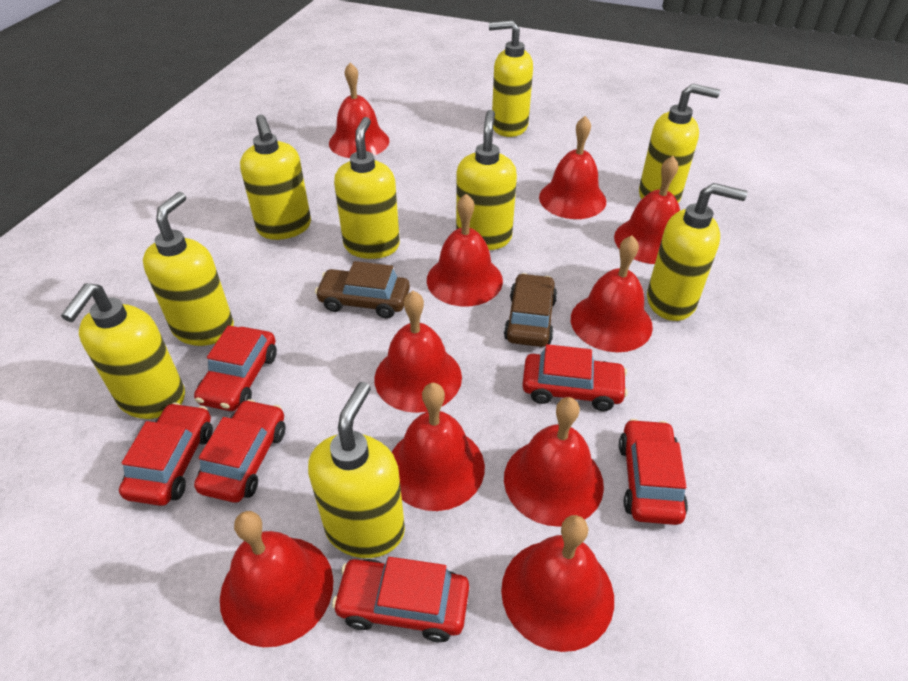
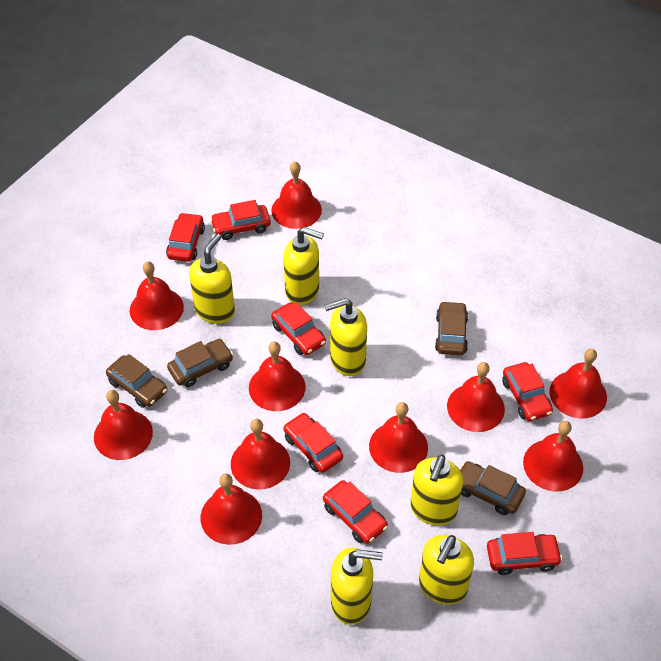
brown car: [315,261,410,319] [504,273,557,347] = 2 -> [106,354,167,408] [167,339,233,387] [435,301,468,355] [460,461,526,515] = 4
red car: [119,403,213,506] [194,325,277,411] [194,399,286,503] [332,557,469,642] [522,344,628,411] [619,419,688,525] = 6 -> [166,213,205,262] [210,200,271,240] [271,302,326,355] [283,413,343,473] [323,480,388,544] [487,532,562,575] [502,362,553,421] = 7
yellow soap dispenser: [61,283,185,419] [143,192,234,346] [240,115,311,240] [308,382,405,558] [334,117,400,259] [456,110,517,250] [489,20,533,137] [639,84,720,203] [647,183,747,321] = 9 -> [189,234,235,324] [284,227,324,305] [324,298,367,376] [331,548,383,625] [410,455,463,526] [419,535,474,605] = 6

